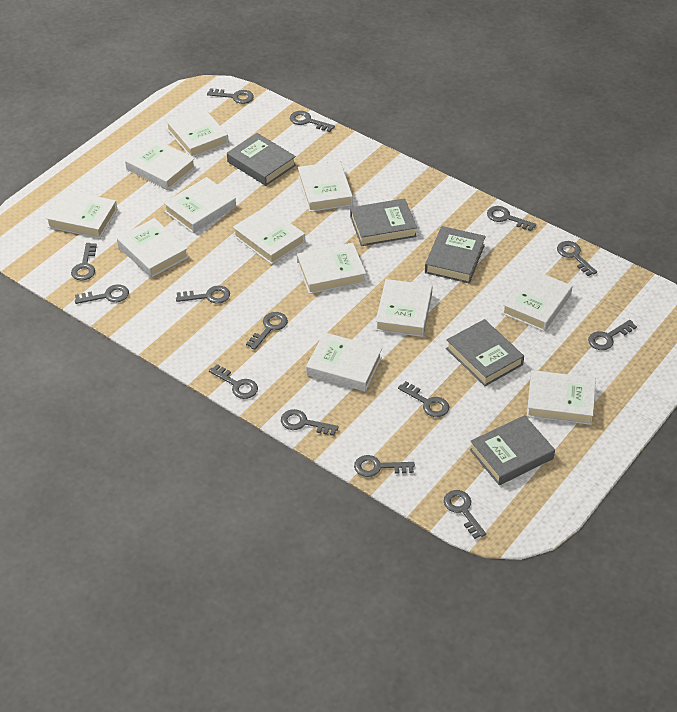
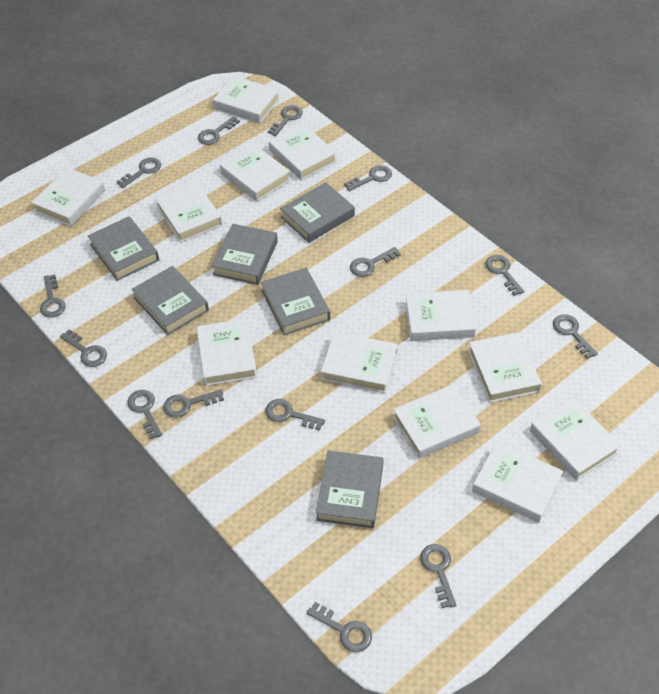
grey book: [227,133,296,186] [350,198,417,246] [425,226,486,283] [446,319,524,386] [470,415,555,485] = 5 -> [88,216,159,281] [131,266,209,335] [212,224,278,285] [261,268,330,335] [280,182,355,243] [316,451,384,528] = 6

